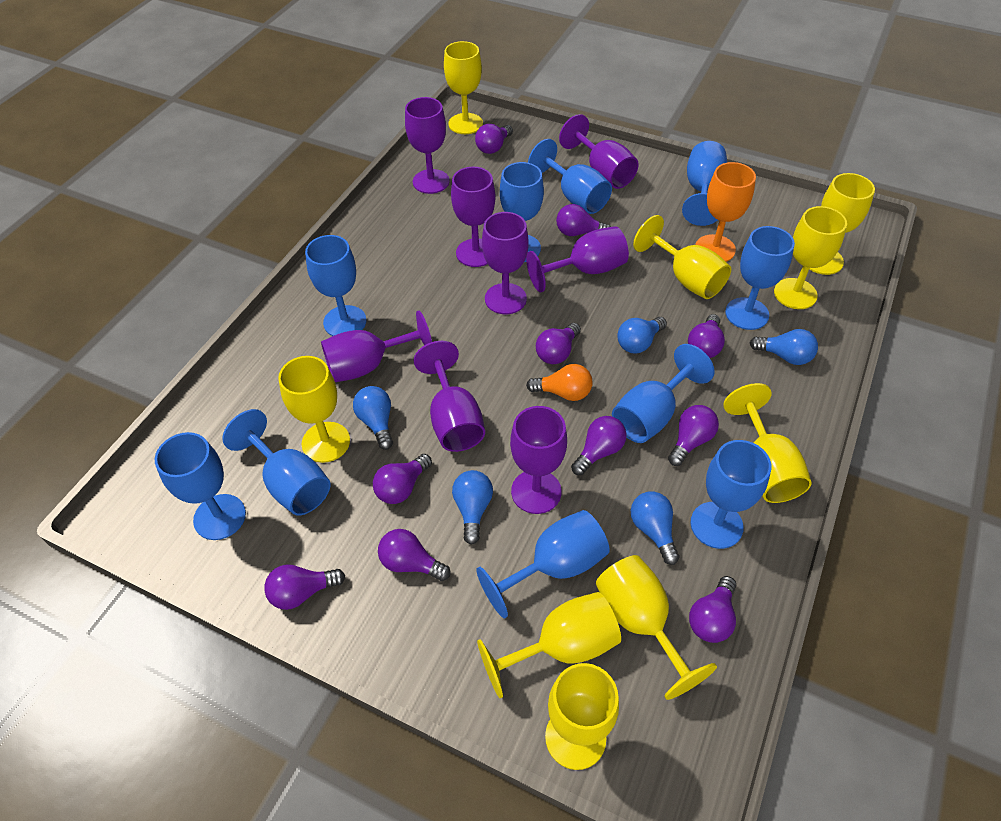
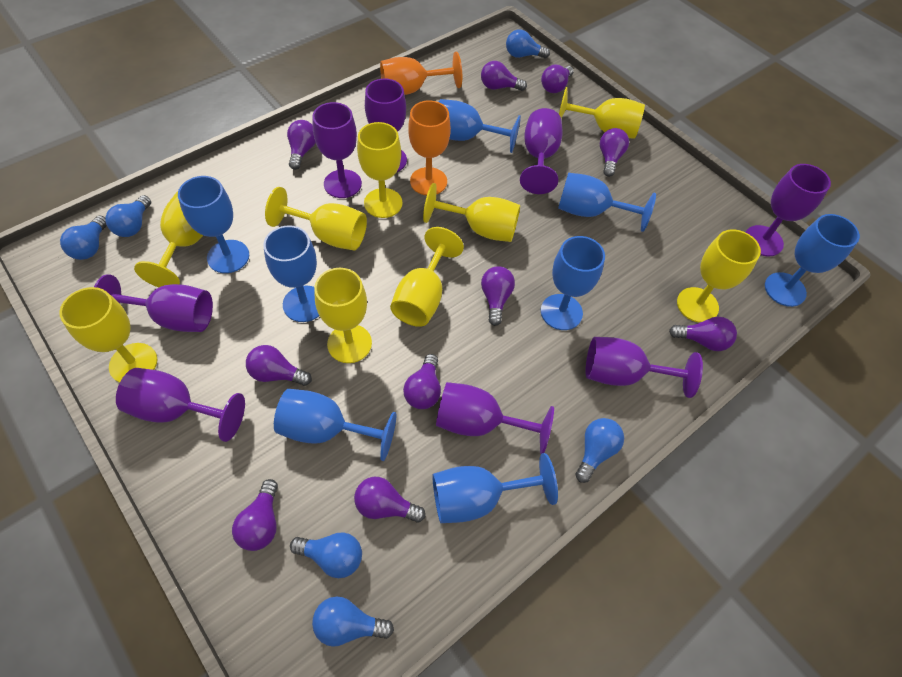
blue goblet: [154,432,246,540] [222,409,331,515] [305,235,367,336] [476,510,610,618] [500,162,544,262] [528,139,612,214] [612,344,714,443] [682,141,727,226] [691,440,771,549] [725,226,795,330] = 10 -> [178,176,249,273] [263,225,319,322] [274,389,397,461] [432,453,558,523] [439,99,521,153] [541,236,605,330] [558,173,656,232] [765,214,860,307] = 8
blue light bulb: [353,386,393,450] [452,470,493,545] [617,317,667,353] [631,492,680,565] [750,329,818,365] = 5 -> [60,216,107,260] [105,195,151,237] [290,532,362,578] [312,596,394,647] [506,29,550,58] [575,418,624,483] = 6
orange goblet: [695,162,756,262] = 1 -> [380,52,462,95] [408,101,451,195] = 2
orange light bulb: [526,364,593,401] = 1 -> none = 0

